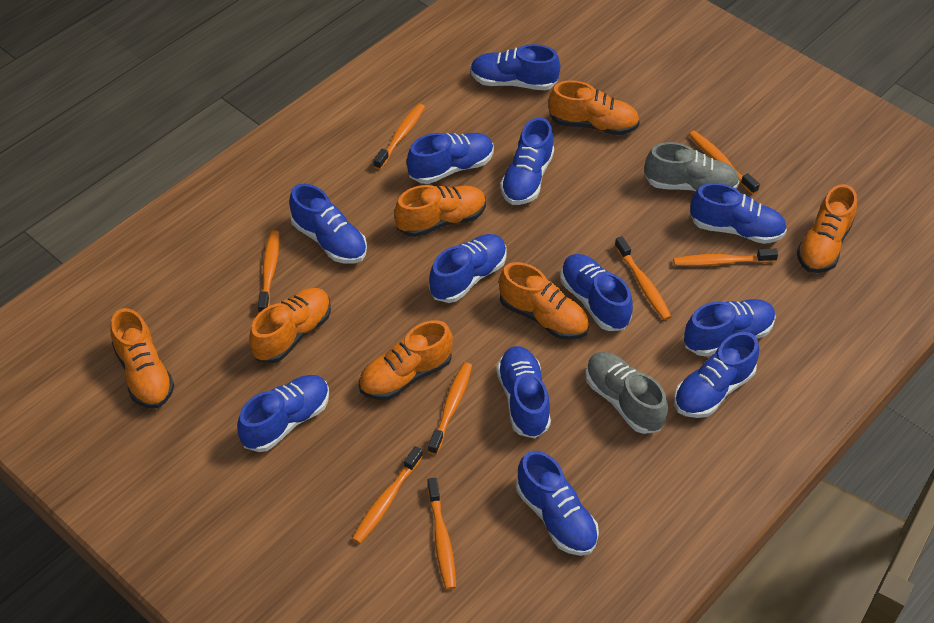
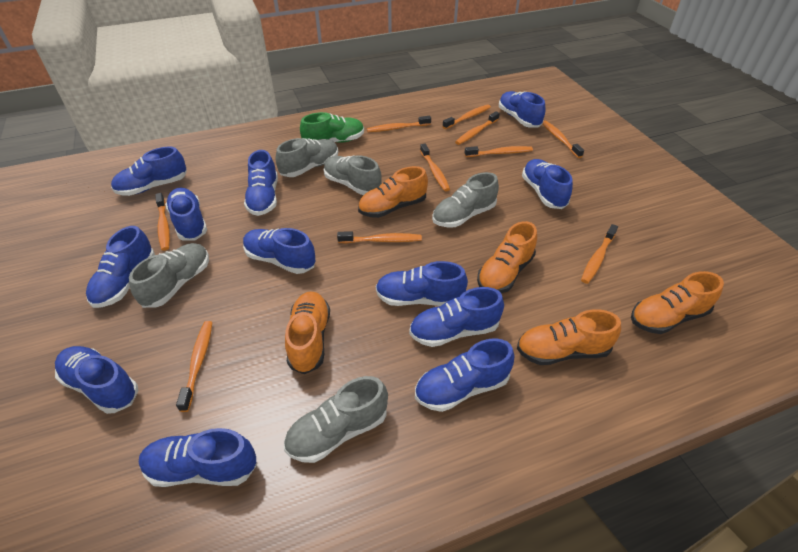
green shoe: none = 0 -> [300,112,364,143] = 1
grey shoe: [586,352,668,434] [645,142,740,191] = 2 -> [129,243,209,308] [276,138,338,177] [284,376,388,463] [324,155,382,196] [432,172,499,227] = 5
orange shoe: [111,308,174,408] [249,288,331,363] [359,320,453,400] [394,185,486,237] [499,262,589,340] [549,80,640,135] [797,184,857,273] = 7 -> [285,291,330,374] [358,166,428,218] [477,221,537,293] [517,309,621,365] [631,271,724,334] = 5
orange toothbrush: [258,230,279,313] [352,446,423,544] [374,103,425,170] [427,478,456,590] [428,362,472,455] [614,236,672,320] [673,249,778,266] [688,131,760,195] = 8 -> [155,193,170,251] [176,321,212,412] [337,231,422,243] [367,116,431,132] [420,144,450,191] [442,105,491,129] [455,111,500,145] [465,146,533,157] [543,121,584,158] [581,224,618,284] = 10

